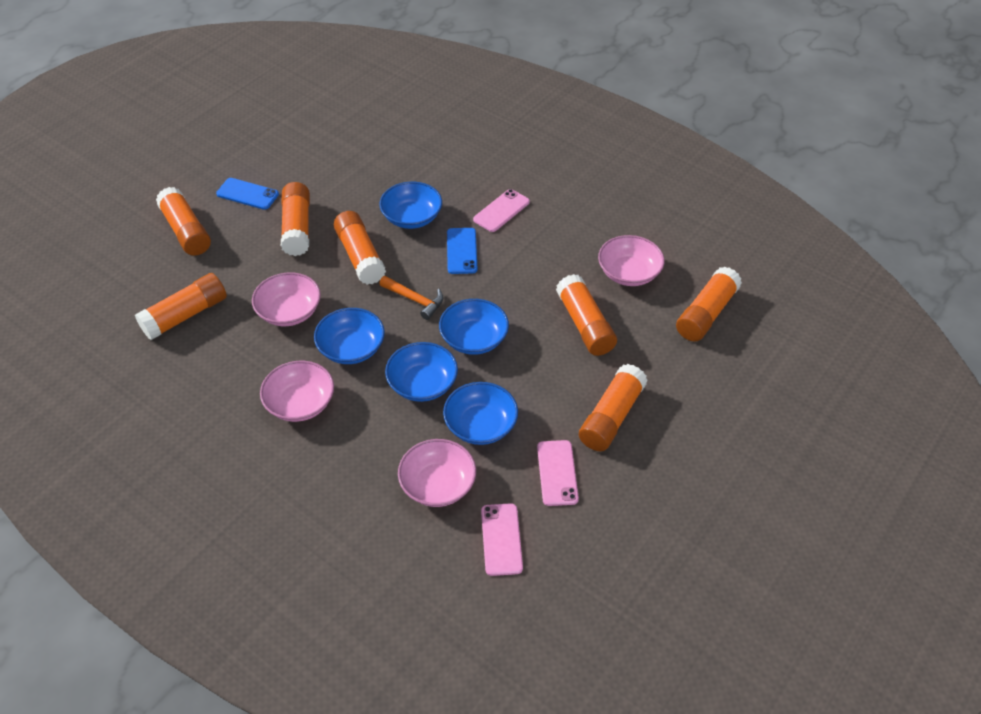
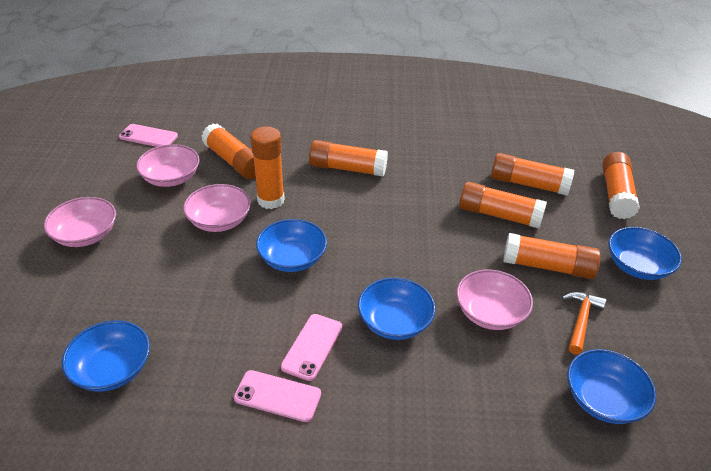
blue phone: [216,178,279,210] [447,228,478,274] = 2 -> none = 0

